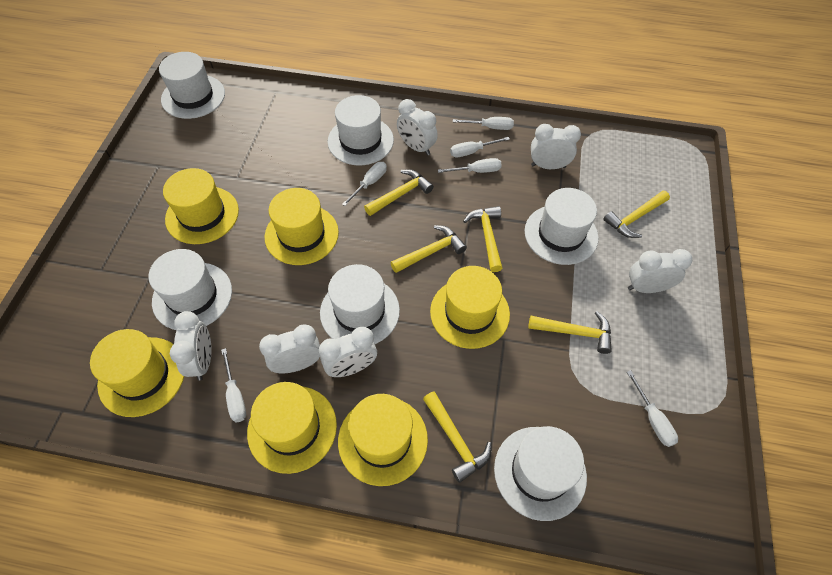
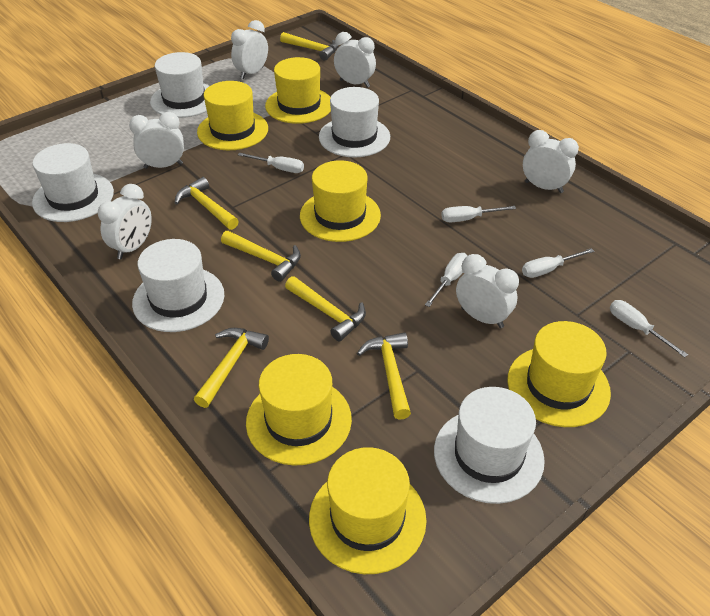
white hat: [149,249,232,330] [159,52,225,119] [320,264,400,344] [328,95,394,165] [494,426,587,521] [525,188,598,265] = 6 -> [32,143,114,222] [132,239,224,332] [150,52,209,118] [319,87,390,157] [434,387,545,504] = 5
white screwdriver: [221,348,246,422] [342,162,387,206] [438,158,502,173] [450,137,510,158] [453,117,514,130] [627,370,678,447] = 6 -> [238,153,304,173] [425,253,468,307] [441,206,516,222] [522,248,594,278] [610,300,688,358] = 5

